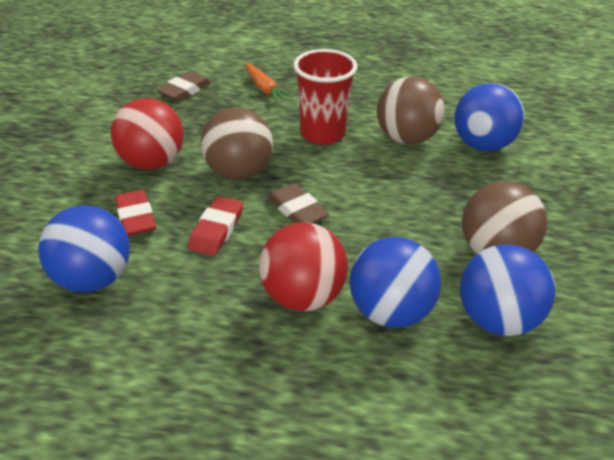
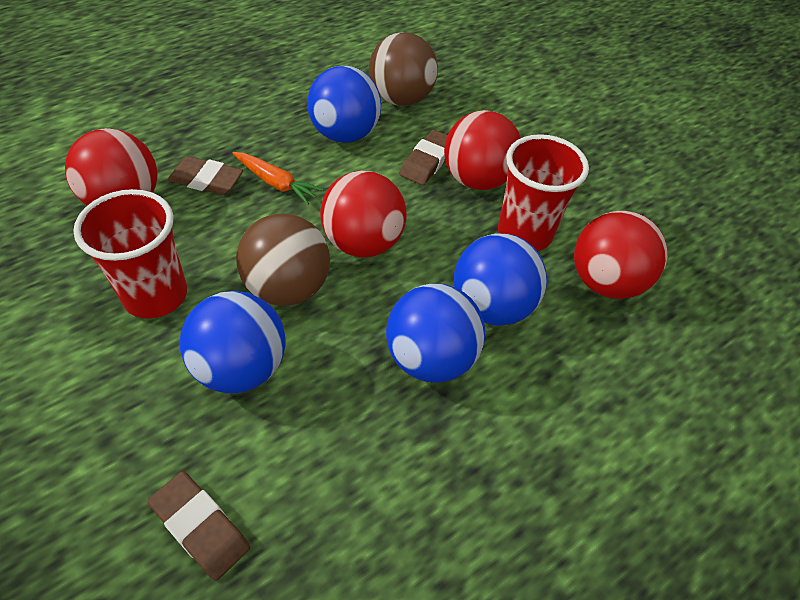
brown ball: [201,107,273,180] [377,76,445,145] [462,181,547,254] = 3 -> [236,213,330,306] [369,32,438,106] = 2
brown eraser: [156,71,211,102] [267,183,329,223] = 2 -> [148,471,250,581] [167,156,243,195] [400,130,447,185] = 3
red ball: [111,98,184,170] [259,222,348,311] = 2 -> [65,128,158,206] [320,171,407,257] [444,110,521,190] [574,211,667,299] = 4
red cup: [293,49,357,145] = 1 -> [73,189,187,319] [498,134,589,251] = 2
red eraser: [115,190,156,236] [188,196,243,256] = 2 -> none = 0

